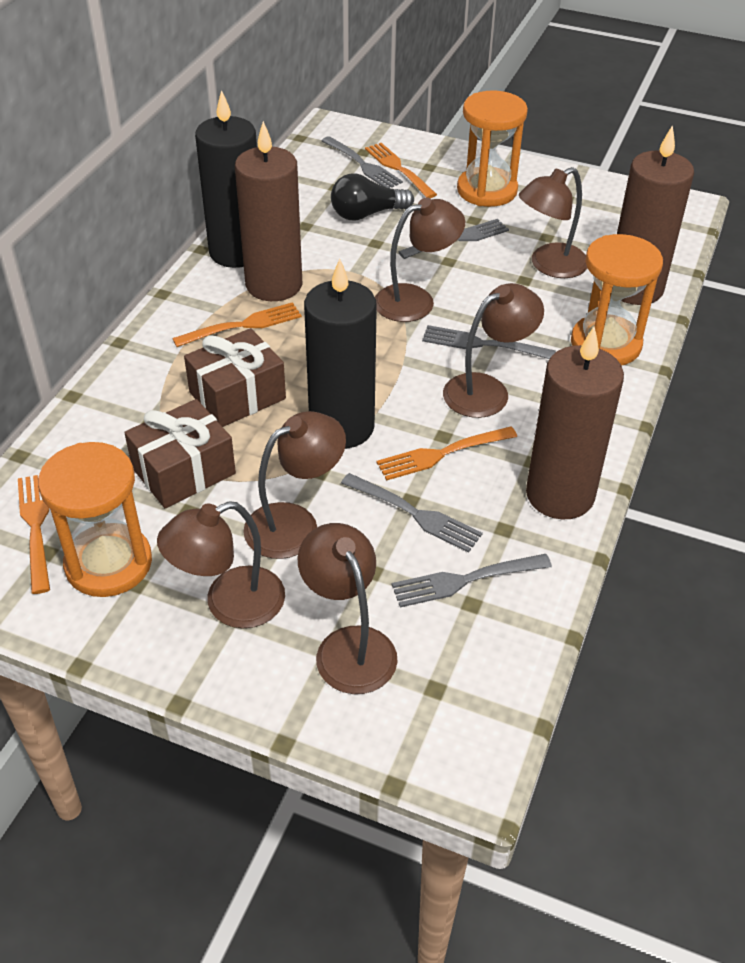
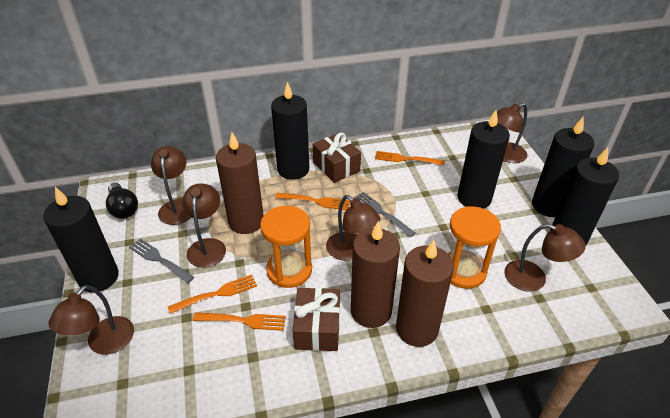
black candle: [195,90,257,268] [304,258,377,449] = 2 -> [43,187,119,292] [271,82,309,180] [457,110,510,209] [532,117,594,217] [550,147,619,245] = 5
grey fork: [321,136,403,188] [341,473,483,553] [392,554,552,607] [398,219,509,259] [422,325,556,359] = 5 -> [129,238,194,283] [354,192,415,237] = 2
orange hourglass: [38,442,152,597] [457,91,528,207] [571,234,663,366] = 3 -> [260,206,312,288] [448,206,501,289] = 2

